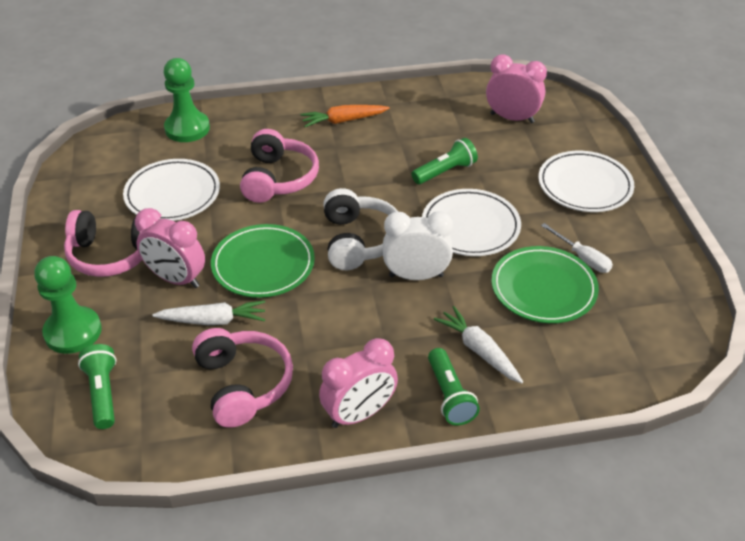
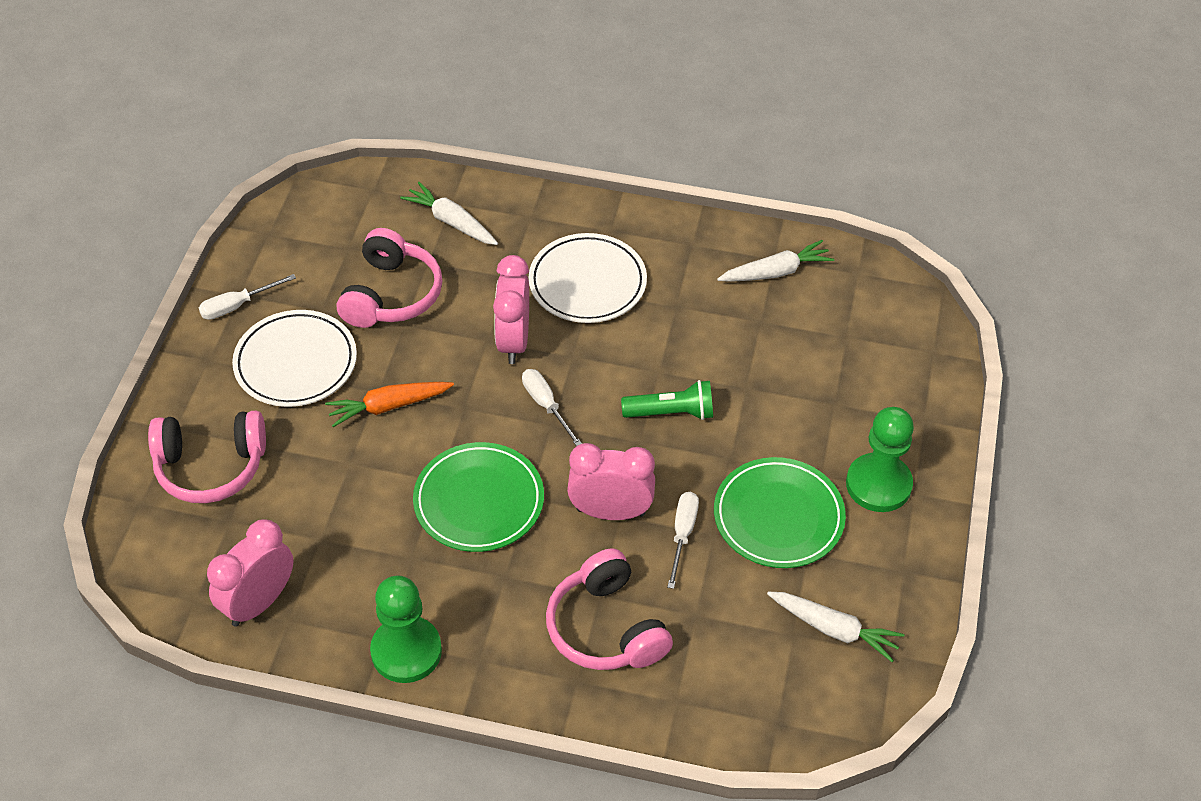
green flashlight: [78,344,117,429] [411,138,478,184] [428,348,480,425] = 3 -> [621,380,713,420] = 1
white carrot: [152,300,265,325] [434,306,523,383] = 2 -> [400,182,498,245] [717,240,834,282] [767,592,904,662] = 3
white clock: [383,211,453,280] = 1 -> none = 0
white headphones: [323,188,398,270] = 1 -> none = 0
white plate: [123,159,220,221] [422,189,521,256] [538,151,634,212] = 3 -> [232,310,357,407] [529,233,647,323] = 2
white screwdriver: [541,223,613,273] = 1 -> [199,274,296,320] [522,369,582,446] [667,492,699,589] = 3

